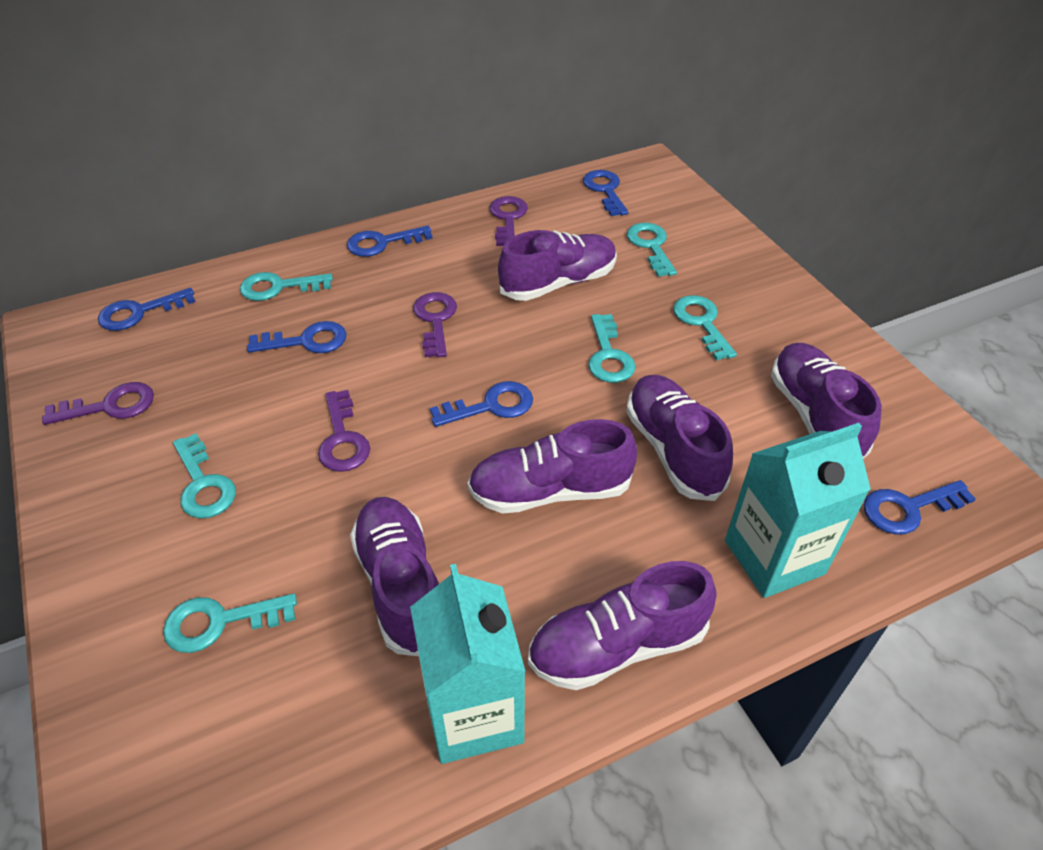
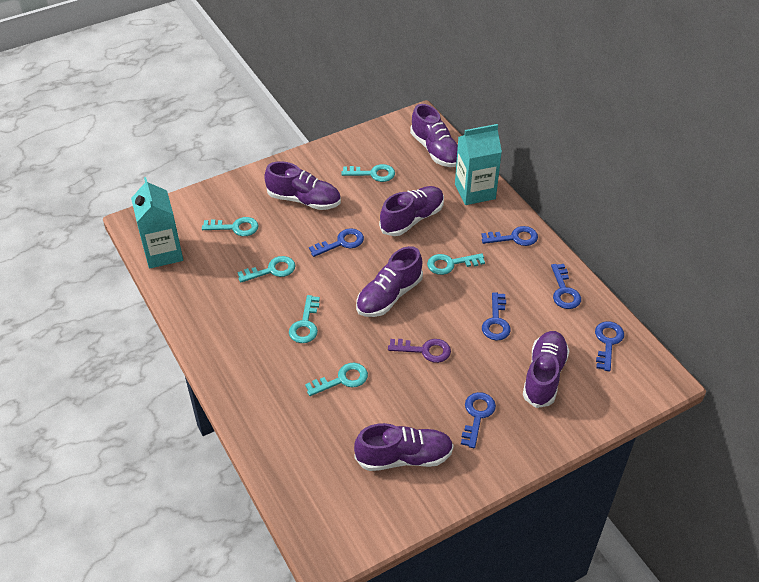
purple key: [42,382,154,425] [318,390,370,472] [413,292,457,357] [490,196,528,246] = 4 -> [388,339,451,363] = 1

